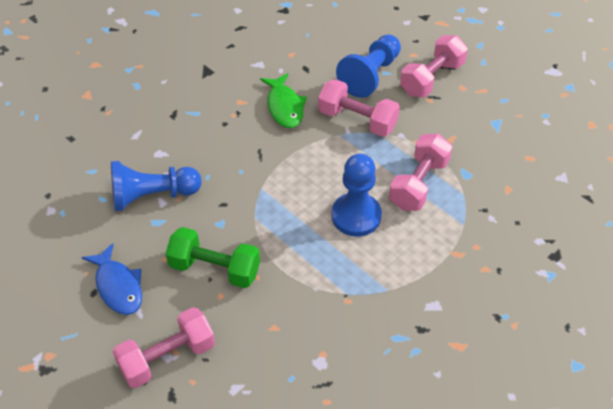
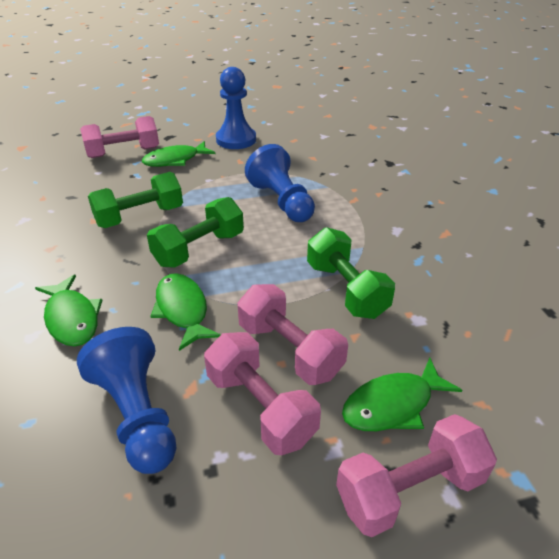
blue fish: [82,243,142,315] = 1 -> none = 0
green dumbbell: [165,227,260,288] = 1 -> [88,172,183,228] [147,197,244,268] [307,227,395,319] = 3
green fish: [260,73,307,128] = 1 -> [35,274,102,347] [142,141,215,167] [150,273,221,351] [342,357,462,431] = 4

